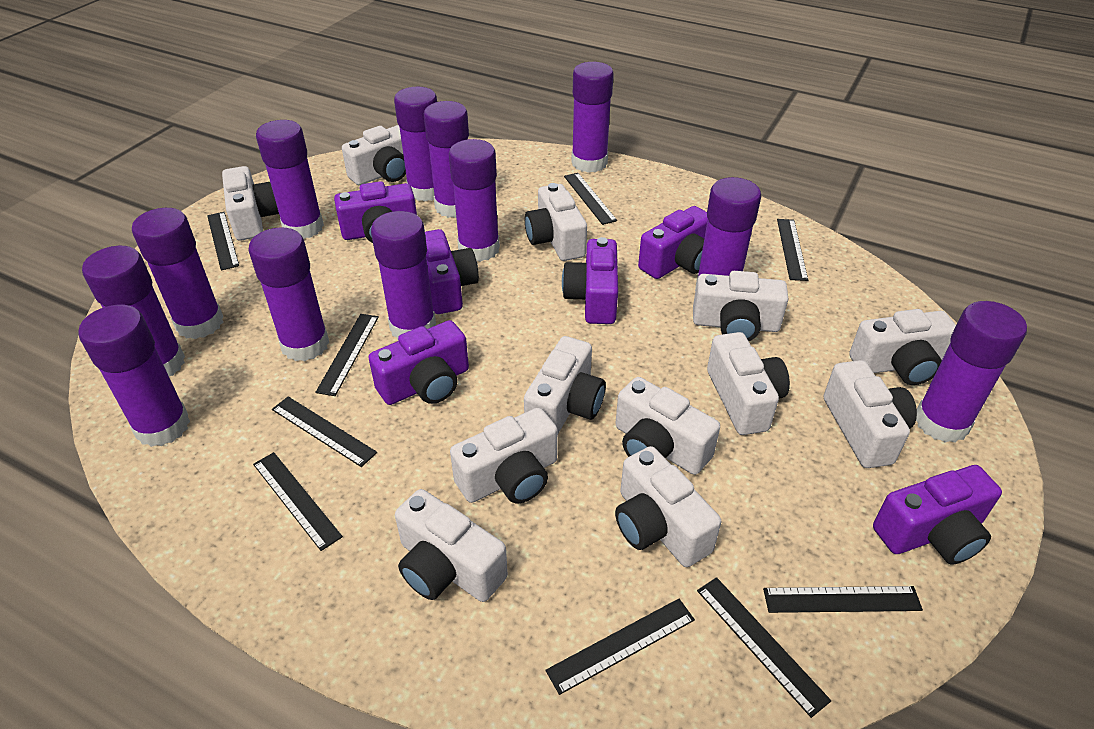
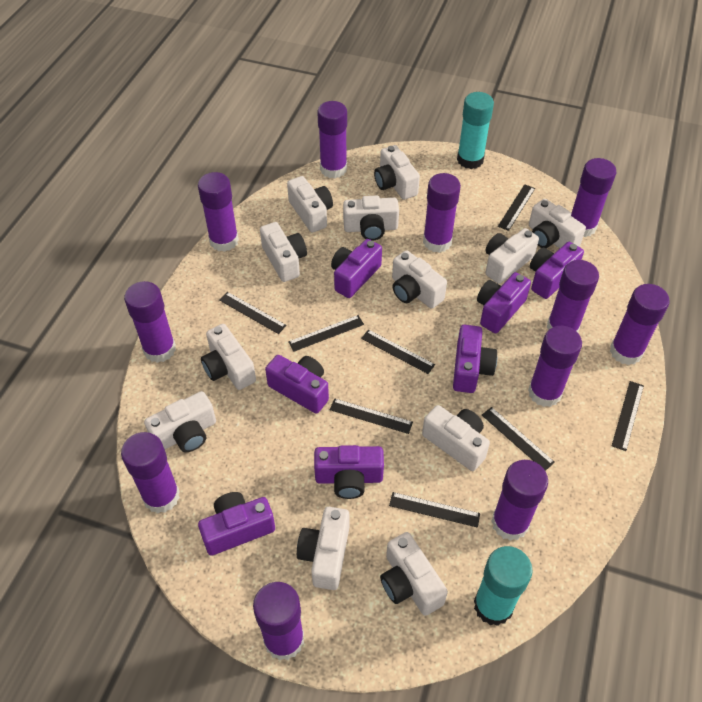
black ruler: [207,212,239,271] [253,452,343,551] [272,396,377,467] [315,314,379,396] [545,599,695,695] [564,173,617,225] [697,577,831,718] [763,586,923,613] [777,219,808,281] = 9 -> [219,292,287,334] [288,315,364,352] [330,398,413,434] [361,329,435,374] [389,492,480,528] [482,407,555,471] [498,184,535,231] [612,381,644,451] = 8
purple camera: [334,181,417,243] [368,320,469,405] [425,229,479,314] [562,237,618,324] [638,206,708,279] [873,465,1002,565] = 6 -> [198,492,275,556] [265,355,329,413] [314,445,384,499] [331,239,382,298] [453,325,497,393] [477,272,531,333] [530,242,584,299] = 7
purple glue stick: [78,305,190,447] [82,246,185,376] [132,208,223,339] [248,227,329,361] [256,120,324,239] [371,211,436,340] [394,87,437,201] [424,101,469,218] [449,139,500,262] [571,62,614,173] [695,177,761,291] [916,301,1027,443] = 12 -> [121,432,180,513] [124,281,176,363] [198,172,239,252] [253,582,304,660] [317,101,347,178] [423,173,461,253] [491,460,548,541] [528,326,582,407] [546,260,599,332] [571,158,616,237] [610,284,670,365] = 11
turquoise glue stick: none = 0 -> [457,92,494,169] [474,546,533,626] = 2

